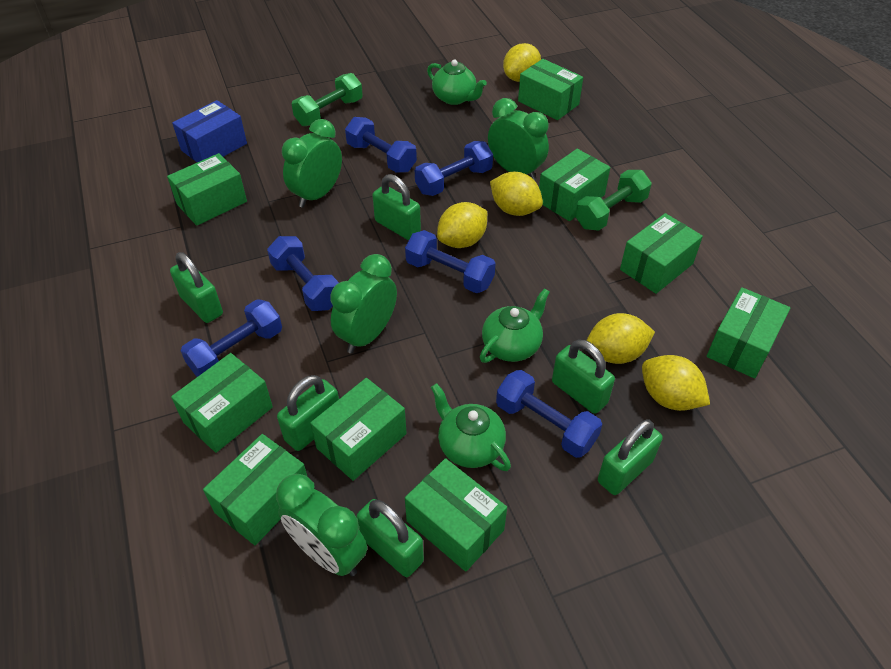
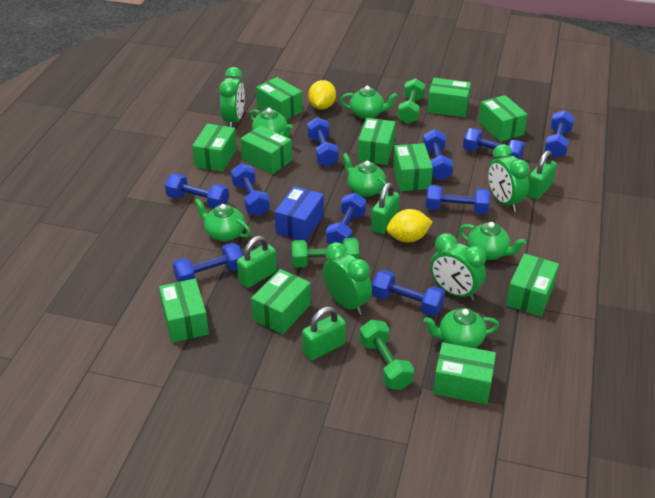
blue dumbbell: [181,299,282,377] [267,236,339,311] [345,117,417,173] [405,230,496,293] [415,141,493,196] [496,370,602,458] = 6 -> [165,173,229,209] [173,243,243,282] [231,163,270,216] [307,117,339,167] [326,193,366,244] [372,270,445,317] [423,129,453,180] [426,185,490,214] [463,128,525,159] [544,110,574,158] = 10
green box: [167,153,247,226] [171,353,273,453] [203,434,307,545] [310,378,407,481] [405,458,507,572] [518,59,583,120] [539,149,610,221] [620,213,703,294] [707,287,790,379] = 9 -> [159,278,209,343] [192,123,237,172] [240,125,292,174] [251,269,311,334] [256,77,303,120] [358,118,396,165] [393,143,433,191] [427,78,471,117] [433,342,496,404] [478,95,528,142] [506,253,559,316] = 11
green dumbbell: [292,73,363,126] [575,170,652,231] = 2 -> [292,238,359,268] [360,319,414,390] [398,78,425,124] = 3
green padlock: [170,252,223,323] [277,375,339,451] [356,499,424,577] [372,174,421,240] [552,339,615,414] [598,420,663,495] = 6 -> [237,236,277,288] [302,306,346,360] [371,183,400,234] [527,150,557,200] = 4
green teapot: [427,59,487,105] [431,383,511,471] [480,288,550,363] = 3 -> [194,198,251,242] [250,108,293,138] [340,86,398,119] [342,153,386,197] [424,308,499,348] [459,222,526,260] = 6
yellow lemon: [437,202,487,248] [490,172,543,216] [503,43,541,82] [586,313,655,364] [642,355,710,411] = 5 -> [308,80,336,110] [386,209,433,243] = 2

